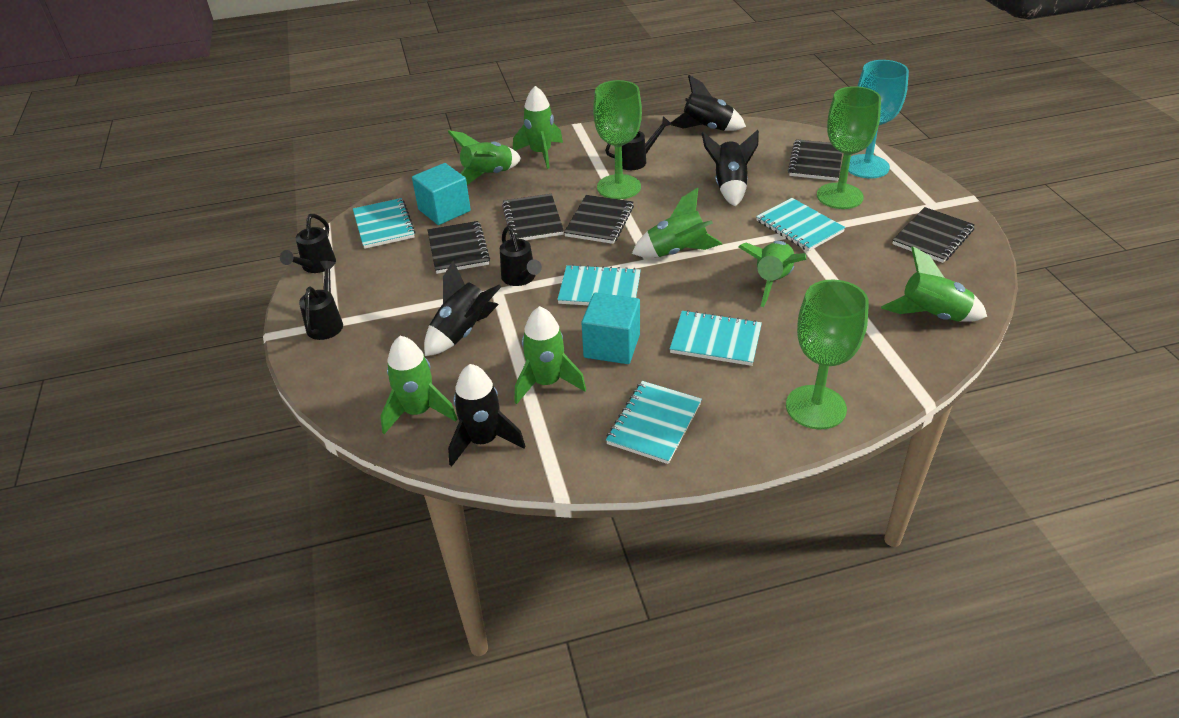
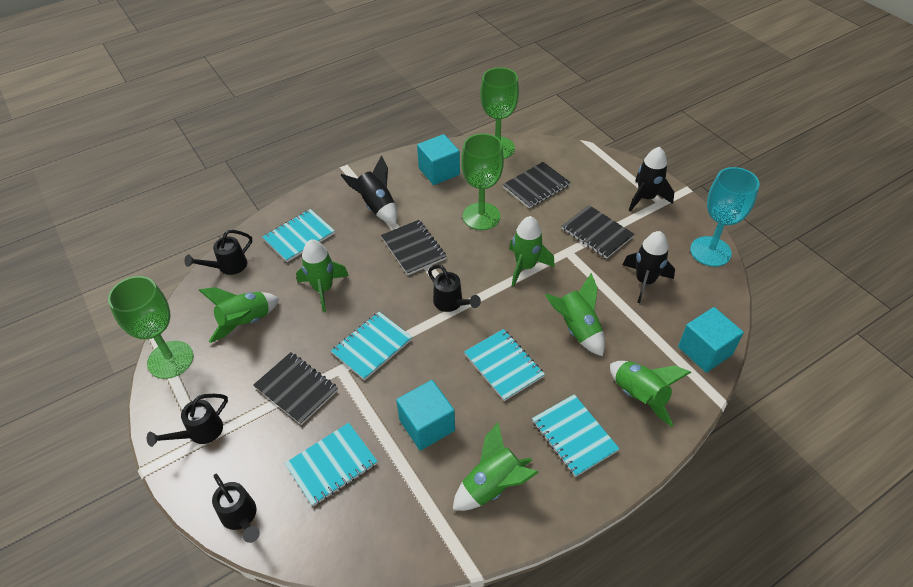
black notebook: [427,221,490,274] [502,194,564,240] [564,195,634,244] [788,139,842,181] [892,207,975,263] = 5 -> [253,352,338,425] [381,220,447,275] [503,162,570,208] [562,205,635,259] = 4
black rocket: [424,261,501,356] [448,364,525,467] [671,75,746,131] [701,130,759,206] = 4 -> [341,155,397,224] [623,231,675,303] [629,147,674,212] = 3
green rocket: [381,336,457,434] [448,130,521,185] [513,86,563,169] [515,306,586,404] [632,188,722,258] [739,241,806,307] [881,246,987,322] = 7 -> [199,287,279,343] [296,239,349,312] [453,422,539,511] [509,216,555,286] [545,273,605,356] [610,361,691,427] = 6
turquoise cube: [412,163,471,225] [581,292,640,364] = 2 -> [396,380,455,451] [417,134,460,185] [678,307,744,373] = 3

